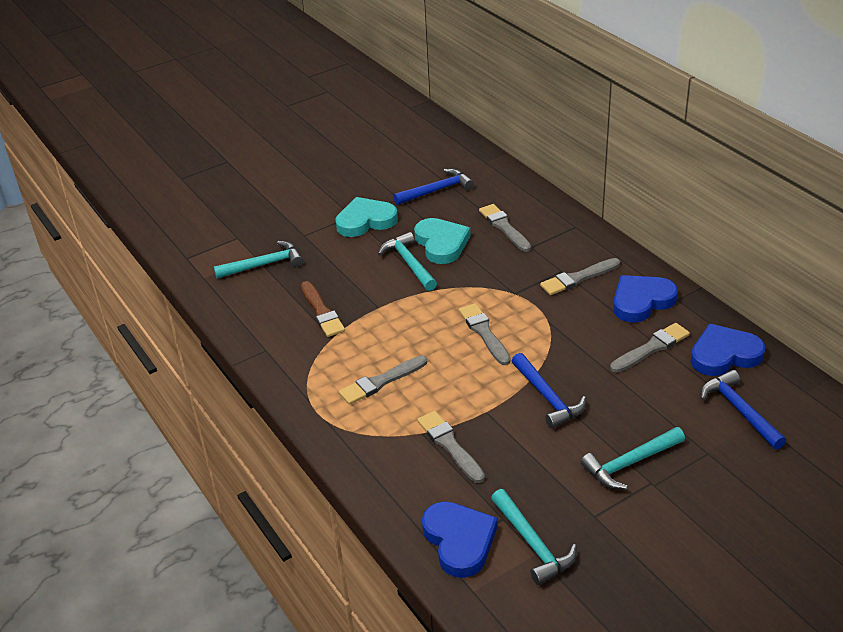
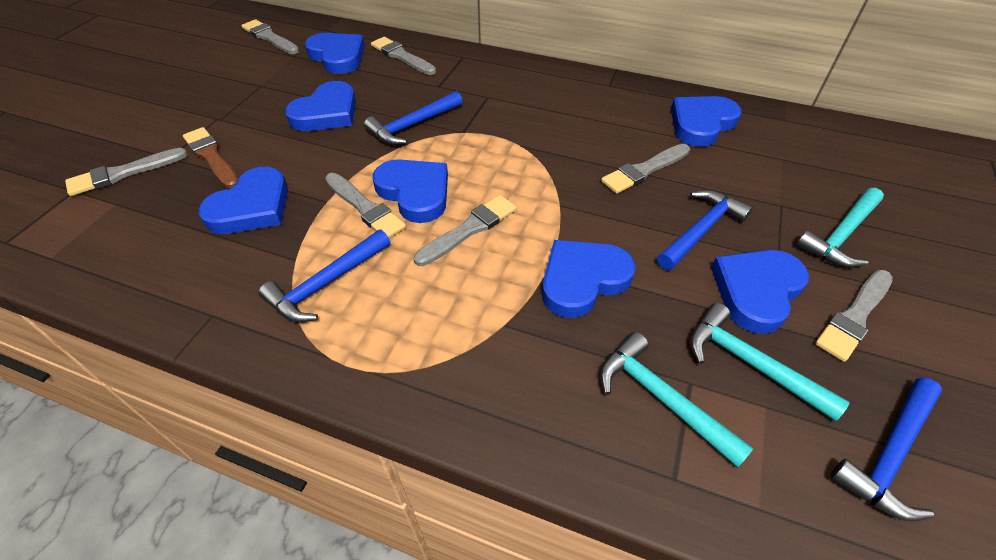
blue hammer: [393,169,474,205] [512,353,586,428] [701,370,786,450] = 3 -> [259,230,391,322] [364,91,463,145] [657,190,753,271] [830,377,942,522] = 4
blue heart: [422,501,498,578] [613,275,678,322] [690,324,765,376] = 3 -> [198,167,288,234] [285,81,356,131] [305,33,365,74] [373,159,448,223] [542,240,636,318] [671,96,742,147] [711,250,809,334] = 7
grey brush: [339,355,427,405] [417,411,485,483] [459,303,511,365] [479,204,531,252] [540,258,620,295] [610,323,690,372] = 6 -> [65,148,188,196] [241,19,299,54] [325,173,406,238] [371,37,436,75] [414,195,516,266] [601,144,690,194] [815,270,893,362] = 7
turquoise hammer: [214,241,303,278] [378,232,437,291] [491,489,577,585] [580,427,685,489] = 4 -> [600,332,754,468] [690,303,849,421] [796,188,884,267] = 3
turquoise heart: [335,197,398,237] [414,218,471,264] = 2 -> none = 0

